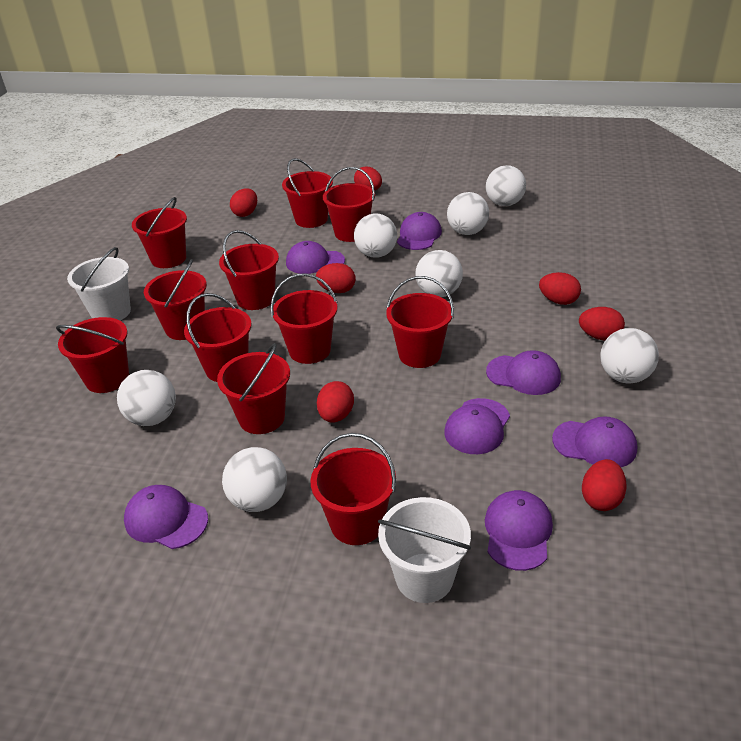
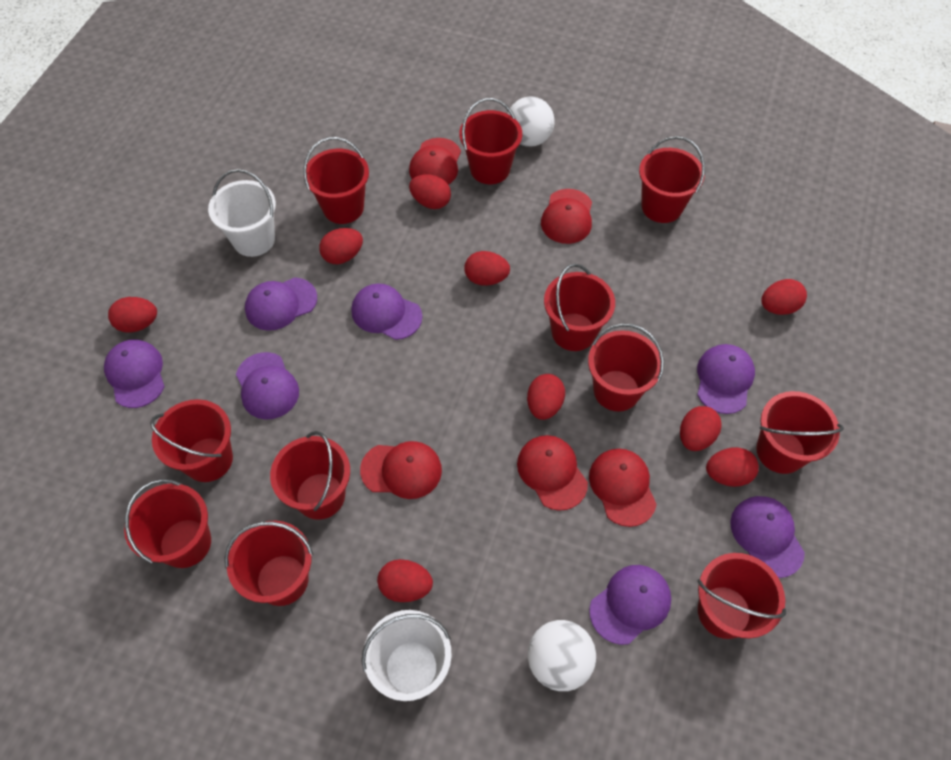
red cap: none = 0 -> [360,441,442,499] [409,138,461,185] [517,435,588,511] [541,189,592,244] [589,449,657,527] = 5
red egg: [230,188,257,217] [316,263,355,293] [317,381,354,423] [354,166,382,191] [539,272,581,305] [579,307,625,340] [582,459,627,511] = 7 -> [108,297,157,333] [319,228,363,264] [377,559,433,602] [409,174,451,209] [464,251,510,286] [527,374,565,420] [680,406,722,451] [706,447,759,487] [761,279,807,315] = 9
white ball: [117,370,176,426] [222,447,287,512] [354,213,397,258] [415,250,463,297] [447,192,489,235] [486,165,526,206] [600,328,659,384] = 7 -> [508,96,555,147] [528,620,596,691] = 2

